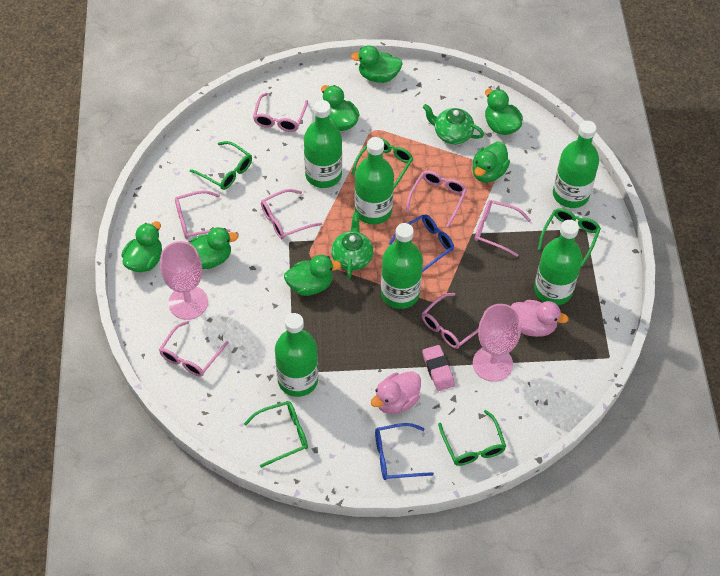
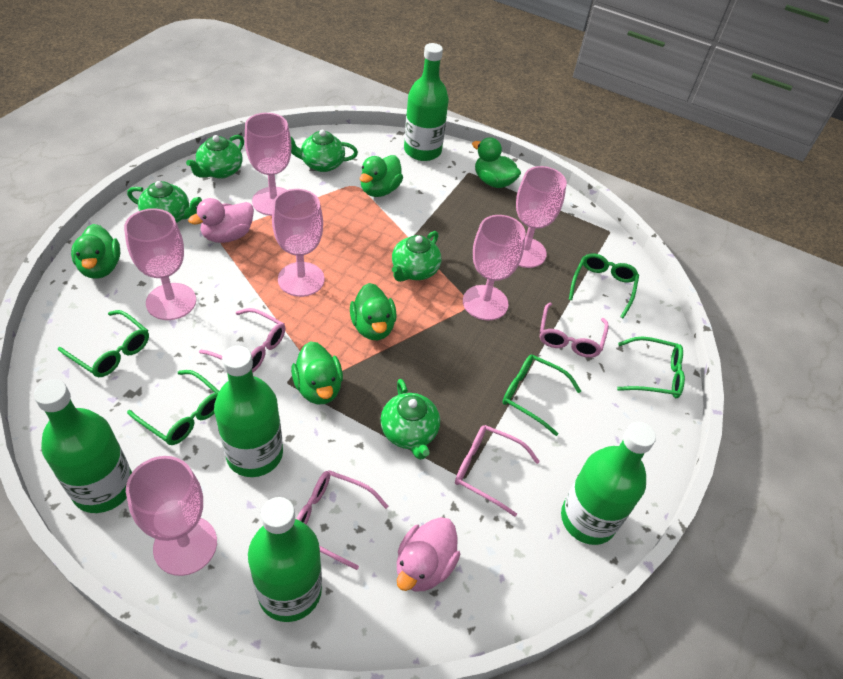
blue glasses: [375,423,434,480] [389,214,454,272] = 2 -> none = 0
green bottle: [275,313,318,397] [304,100,342,188] [355,137,394,225] [381,223,423,309] [534,220,582,305] [553,121,599,208] = 6 -> [34,379,132,513] [214,346,283,477] [248,497,322,622] [404,43,449,161] [561,422,656,545] = 5
green duck: [121,221,162,272] [190,227,238,269] [284,255,341,296] [321,85,360,131] [351,45,403,83] [473,142,510,183] [485,89,523,135] = 7 -> [71,224,120,279] [291,341,343,404] [350,283,397,340] [360,155,403,197] [472,137,521,188] = 5
green teapot: [331,212,373,279] [423,104,484,144] = 2 -> [127,181,202,223] [186,135,244,179] [291,130,358,172] [380,379,440,460] [392,231,441,282] = 5
pink eraser: [422,345,455,391] = 1 -> none = 0
pink glasses: [159,321,229,377] [175,190,231,239] [253,93,308,132] [261,189,322,239] [406,171,467,227] [422,293,478,349] [475,200,531,257] = 7 -> [199,308,285,373] [296,470,389,570] [455,425,540,517] [540,303,609,358] = 4
pink goblet: [160,241,208,320] [473,304,521,382] = 2 -> [124,208,196,320] [126,456,217,576] [245,113,291,216] [272,189,324,297] [463,215,526,321] [516,166,567,268] = 6

